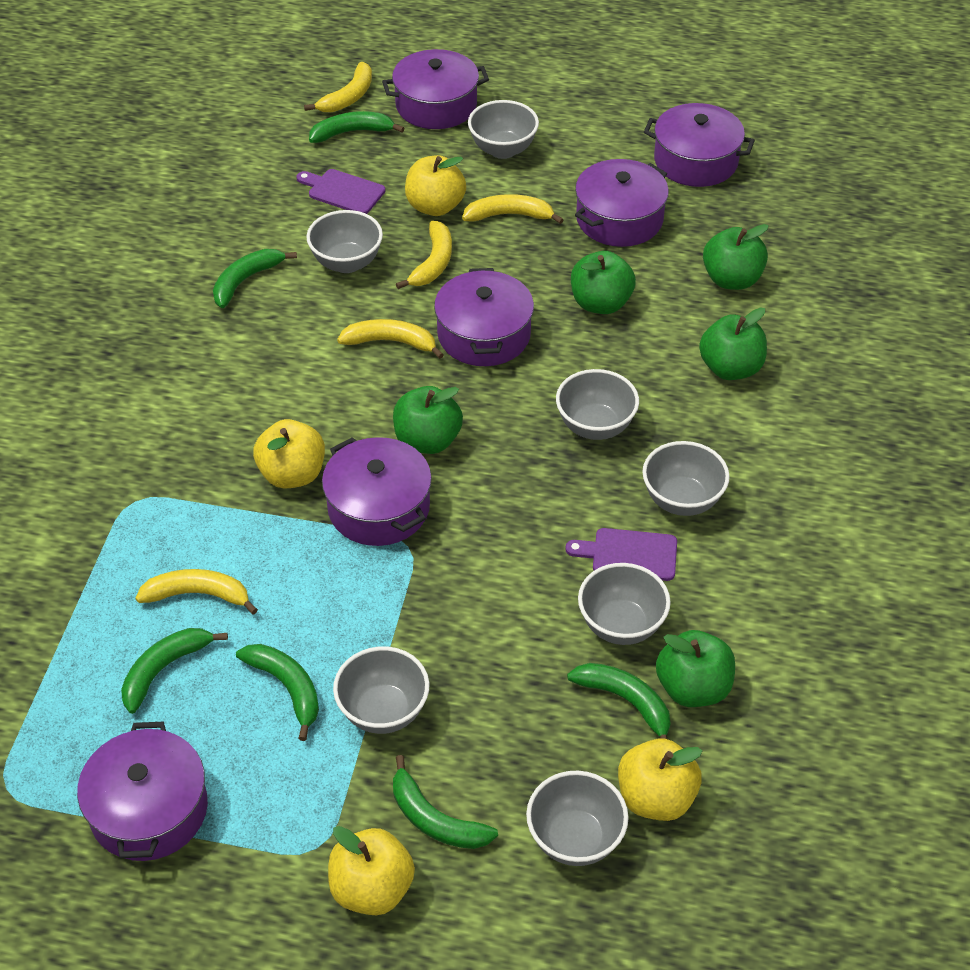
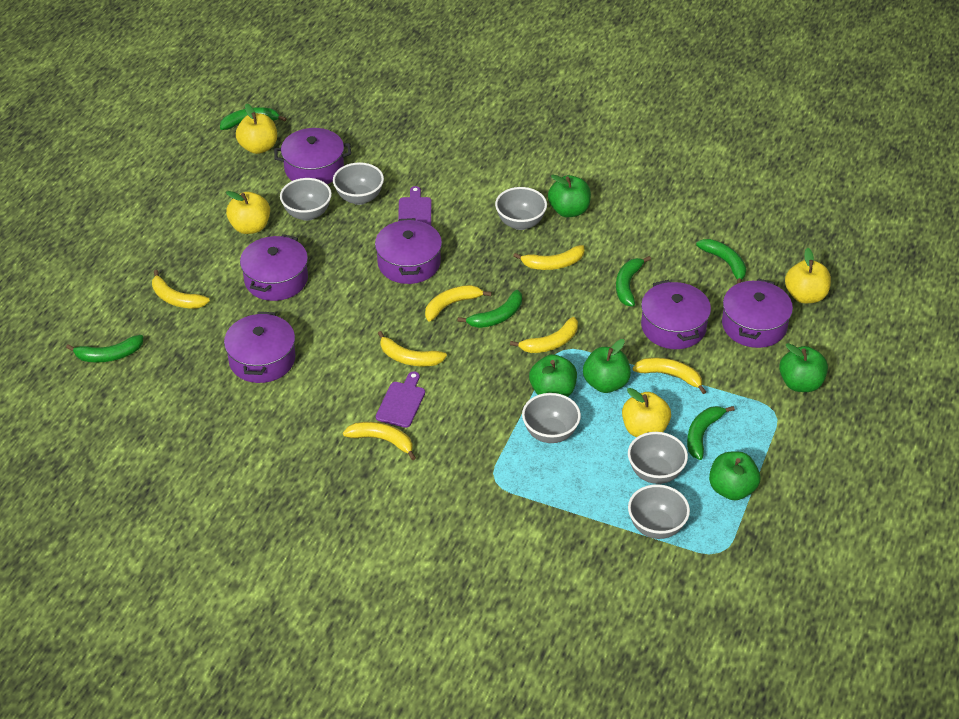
grey bowl: [306,210,383,273] [333,646,429,734] [468,100,539,159] [526,771,629,866] [556,369,639,440] [578,563,671,645] [642,441,730,516] = 7 -> [280,178,332,221] [333,162,384,205] [495,187,547,230] [522,393,581,443] [628,432,688,484] [628,484,690,539] = 6
yellow banana: [136,569,258,615] [304,62,372,112] [337,319,444,359] [396,221,452,289] [462,194,564,224] = 5 -> [152,270,210,309] [343,422,416,460] [378,331,447,366] [425,285,492,322] [510,317,578,353] [513,245,584,270] [633,358,706,394] = 7

